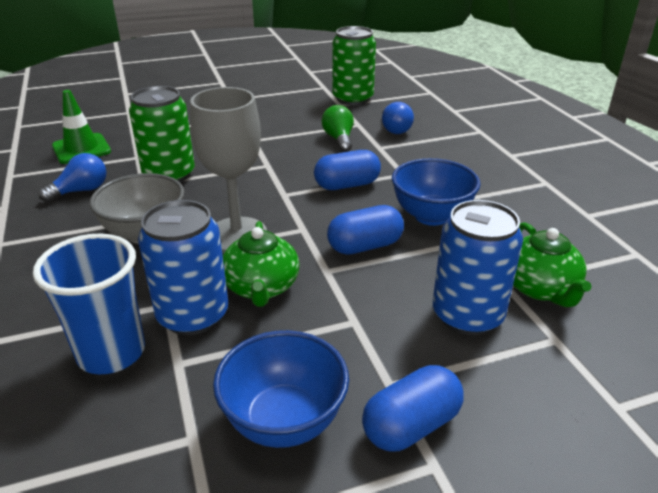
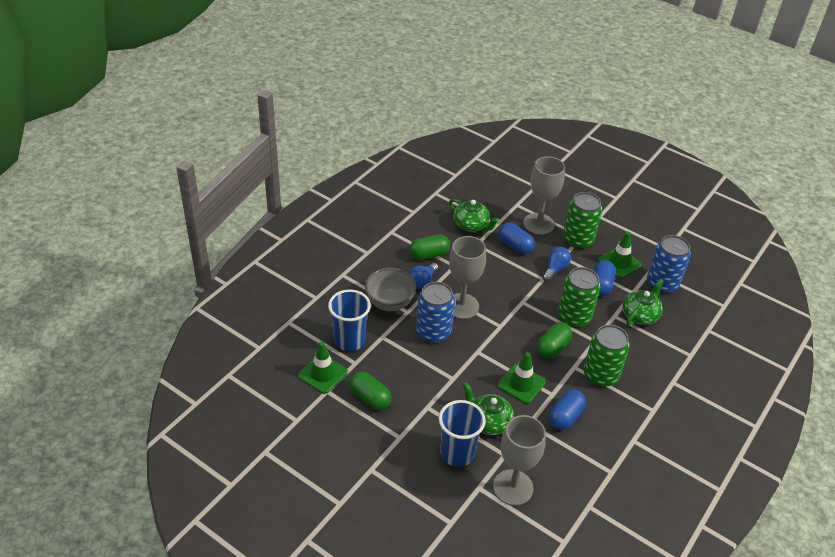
blue bowl: [213,330,349,448] [392,158,481,226] = 2 -> none = 0
blue cup: [33,233,145,374] = 1 -> [328,289,371,351] [439,400,486,467] = 2
green can: [129,86,195,182] [332,26,376,105] = 2 -> [558,267,601,327] [563,192,602,249] [583,325,630,387] = 3
green capsule: none = 0 -> [349,371,391,410] [409,234,450,260] [537,322,572,359] = 3
green light bulb: [322,105,354,152] = 1 -> none = 0
green teapot: [223,221,300,307] [513,222,591,307] = 2 -> [449,199,499,232] [462,382,514,435] [622,279,664,326] = 3
green traffic cone: [52,90,111,164] = 1 -> [298,342,348,394] [498,352,546,404] [598,231,642,278] = 3
grey goblet: [190,87,267,252] = 1 -> [449,236,486,319] [493,415,546,506] [523,156,565,235] = 3

